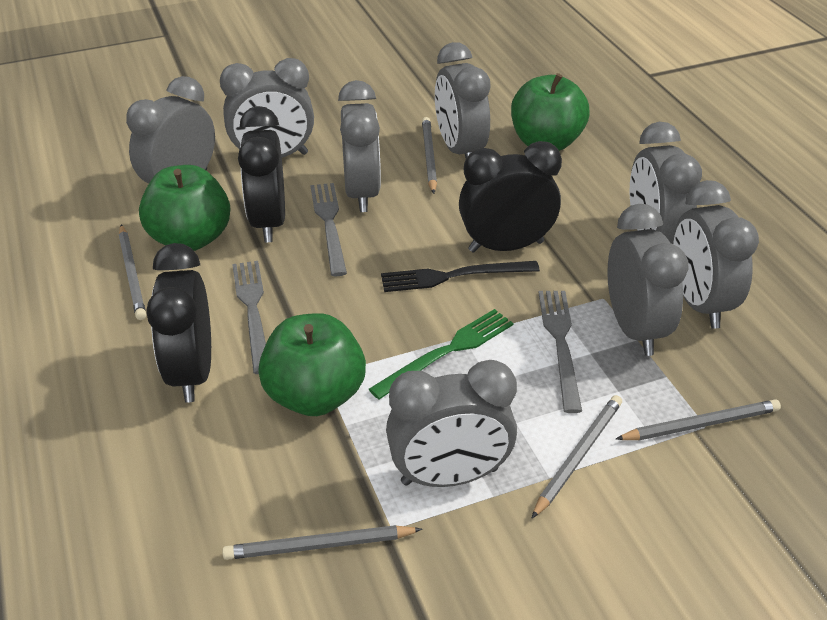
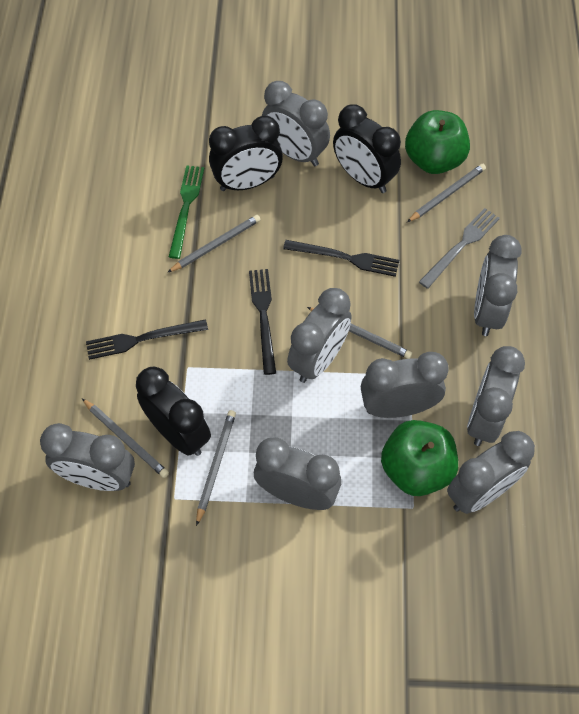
black fork: [381,261,540,292] = 1 -> [86,319,208,360] [249,269,276,375] [283,240,399,277] = 3
green apple: [139,165,230,251] [258,313,366,416] [511,73,590,151] = 3 -> [381,420,458,496] [405,110,470,174] = 2
grey fork: [232,261,266,374] [310,183,347,276] [539,291,582,413] = 3 -> [419,208,500,289] = 1

